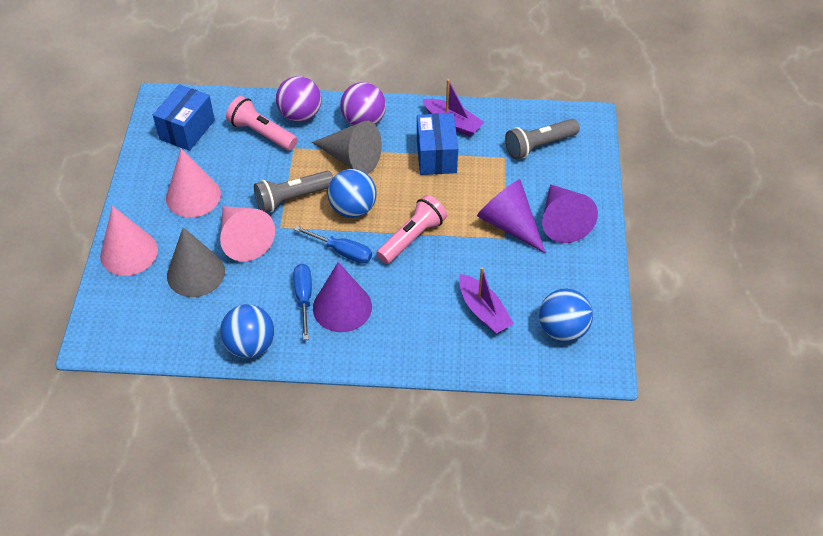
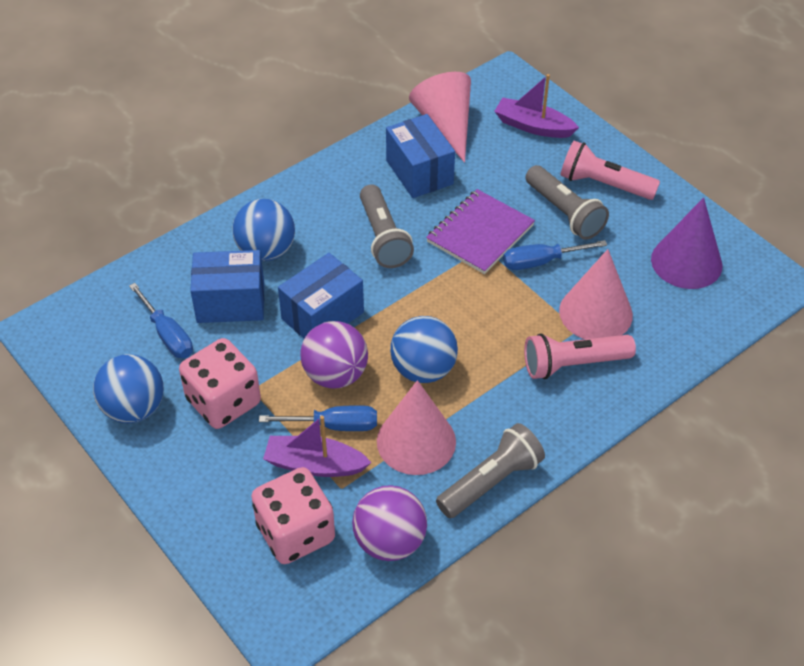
blue box: [153,84,215,151] [417,113,458,175] = 2 -> [190,250,264,323] [278,253,364,339] [386,114,455,198] = 3
blue screwdriver: [294,226,372,264] [294,264,312,340] = 2 -> [129,283,193,358] [259,405,377,431] [503,240,607,270] = 3
grey cone: [167,227,225,297] [312,121,382,174] = 2 -> none = 0
grey flashlight: [254,171,333,212] [505,119,580,159] = 2 -> [360,184,414,268] [436,423,545,518] [526,165,609,240] = 3
pink dice: none = 0 -> [179,338,261,429] [251,467,335,564] = 2
purple cone: [313,262,372,332] [477,179,546,253] [542,184,598,243] = 3 -> [651,198,722,289] = 1
purple notebook: none = 0 -> [426,189,535,274] = 1

